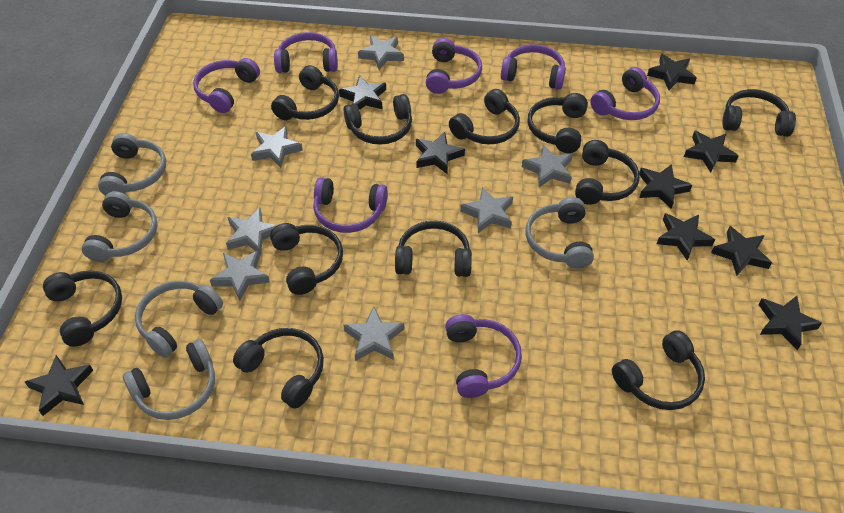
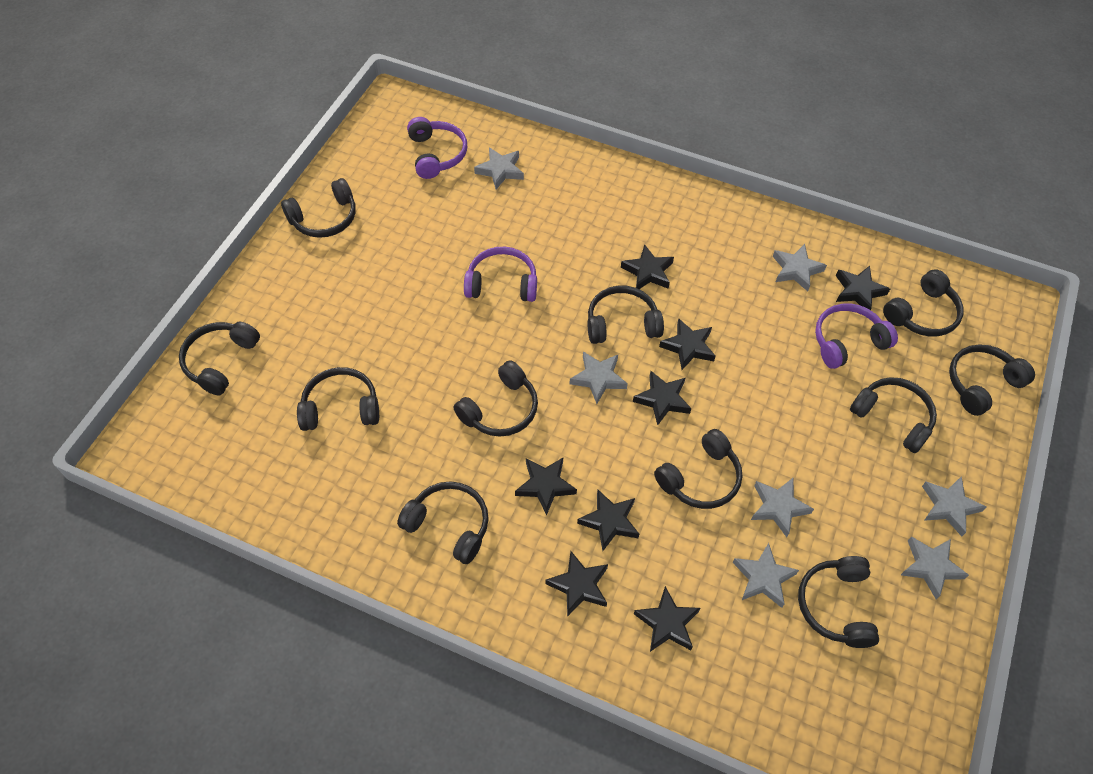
black star: [25,355,94,416] [339,75,386,110] [416,132,465,174] [639,164,692,209] [647,54,697,90] [657,213,715,261] [684,131,739,172] [711,226,772,276] [758,296,822,350] = 9 -> [515,458,577,515] [545,551,608,617] [577,490,639,551] [621,244,674,289] [633,371,691,426] [634,586,701,652] [659,318,715,370] [836,266,890,310] = 8
grey headphones: [82,191,158,262] [98,133,166,196] [123,339,215,420] [135,281,223,358] [525,197,594,269] = 5 -> none = 0
purple headphones: [193,58,260,113] [274,32,337,73] [313,177,388,233] [426,38,482,94] [445,314,522,398] [501,44,566,90] [590,67,660,120] = 7 -> [407,117,467,179] [464,247,537,302] [815,304,898,369] = 3

